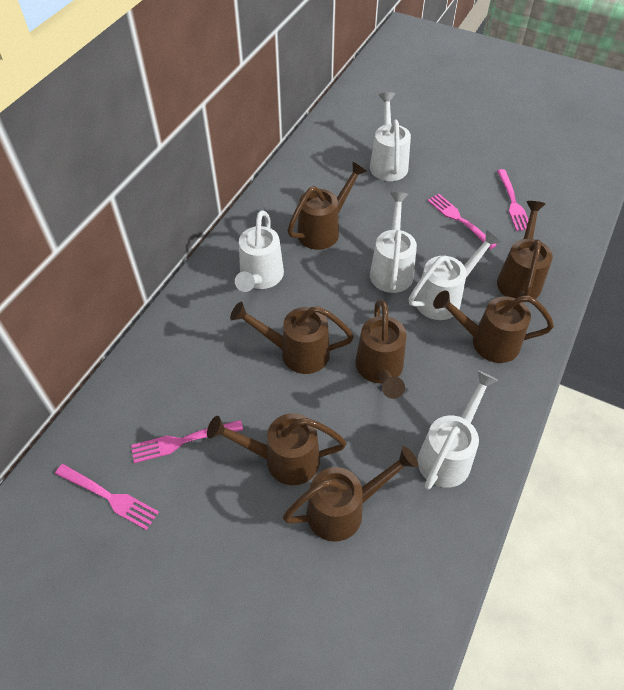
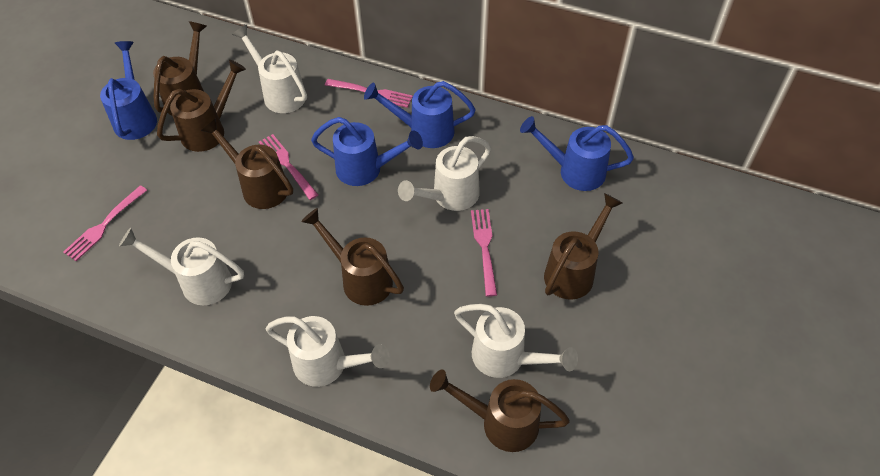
blue watering can: none = 0 -> [100,41,157,140] [311,117,423,186] [364,81,476,148] [520,116,634,191] = 4
brown watering can: [207,413,346,485] [230,302,354,374] [283,446,418,542] [288,161,367,250] [355,299,406,399] [433,290,554,363] [497,201,553,302] = 7 -> [153,21,207,116] [157,60,246,152] [201,118,293,209] [301,208,404,306] [430,369,570,452] [544,193,622,300] = 6

